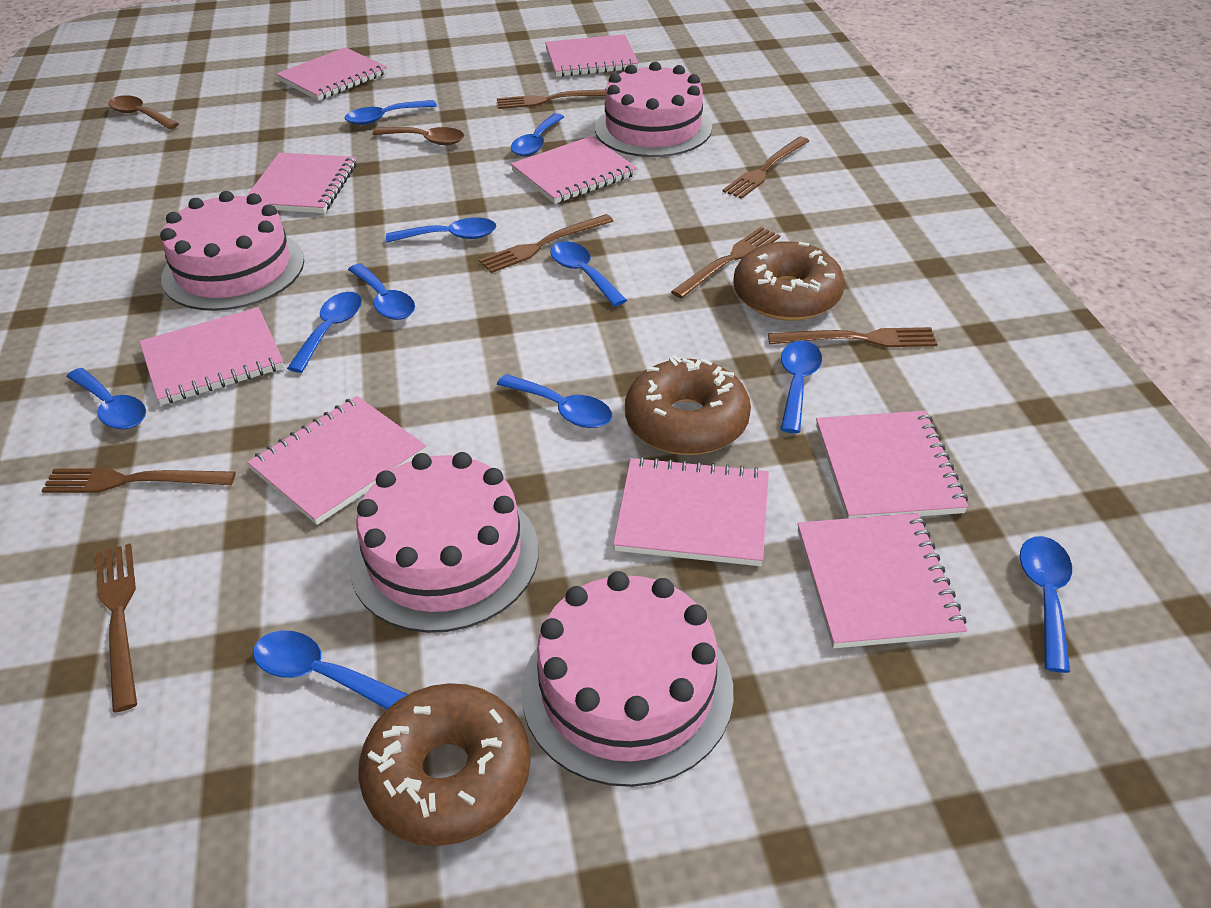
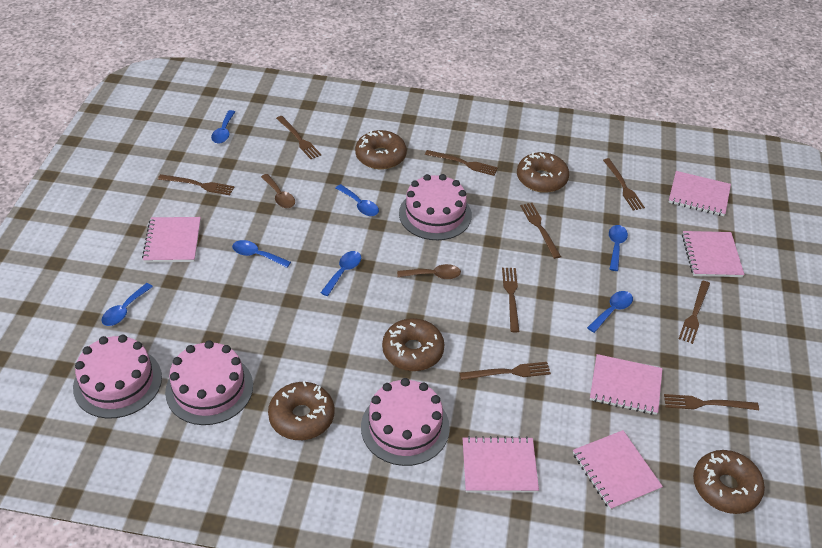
blue spoon: [66,368,146,430] [253,630,408,709] [287,292,362,373] [345,100,437,125] [348,263,415,320] [386,218,496,243] [496,374,612,428] [511,113,564,156] [550,241,627,307] [780,341,822,433] [1020,536,1072,673] = 11 -> [101,283,153,326] [211,110,235,144] [232,240,291,268] [320,251,361,296] [336,184,379,216] [587,291,633,333] [609,225,628,271] = 7
brown donut: [358,683,530,846] [625,355,751,455] [733,241,845,321] = 3 -> [268,381,335,440] [355,130,407,170] [382,318,445,371] [517,152,569,193] [693,450,765,514] = 5
brown fork: [41,468,236,493] [96,543,137,713] [479,214,613,273] [497,90,605,109] [671,227,781,299] [722,137,809,199] [768,327,937,347] = 7 -> [158,174,234,195] [276,116,321,159] [425,150,498,176] [459,362,551,380] [502,268,519,332] [520,203,561,259] [603,158,645,211] [664,394,759,410] [679,281,710,344] = 9
pink notebook: [139,307,284,405] [246,152,357,213] [247,396,426,525] [276,47,387,101] [511,136,637,204] [545,34,639,77] [613,456,769,566] [797,513,967,648] [816,411,968,518] = 9 -> [142,217,201,263] [463,436,539,493] [573,430,663,510] [590,354,663,415] [668,171,731,216] [682,231,745,277] = 6

